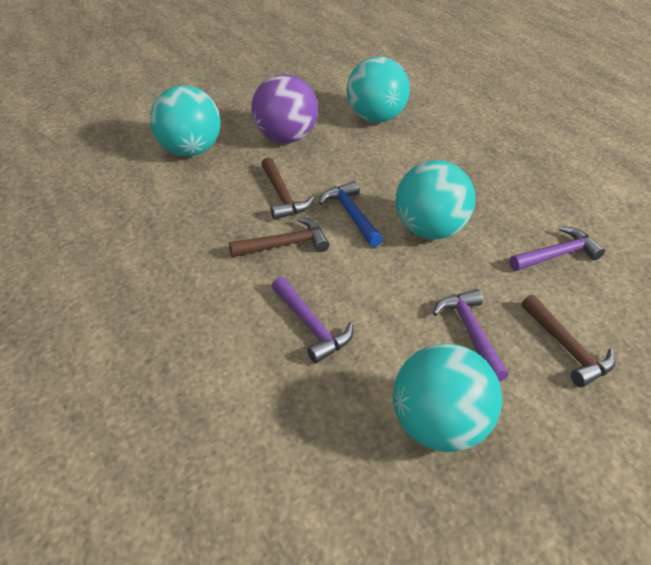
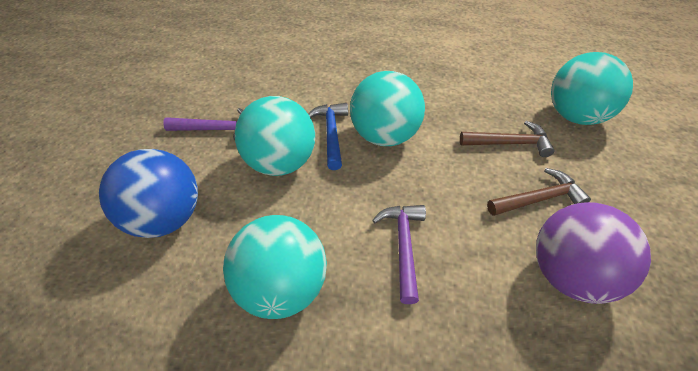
blue ball: none = 0 -> [99,149,198,238] = 1
brown hammer: [229,217,330,257] [261,157,314,220] [521,295,616,387] = 3 -> [460,121,554,157] [487,168,591,216] = 2
purple hammer: [272,277,353,364] [433,289,508,382] [509,226,605,271] = 3 -> [163,108,243,140] [372,205,426,304] = 2

